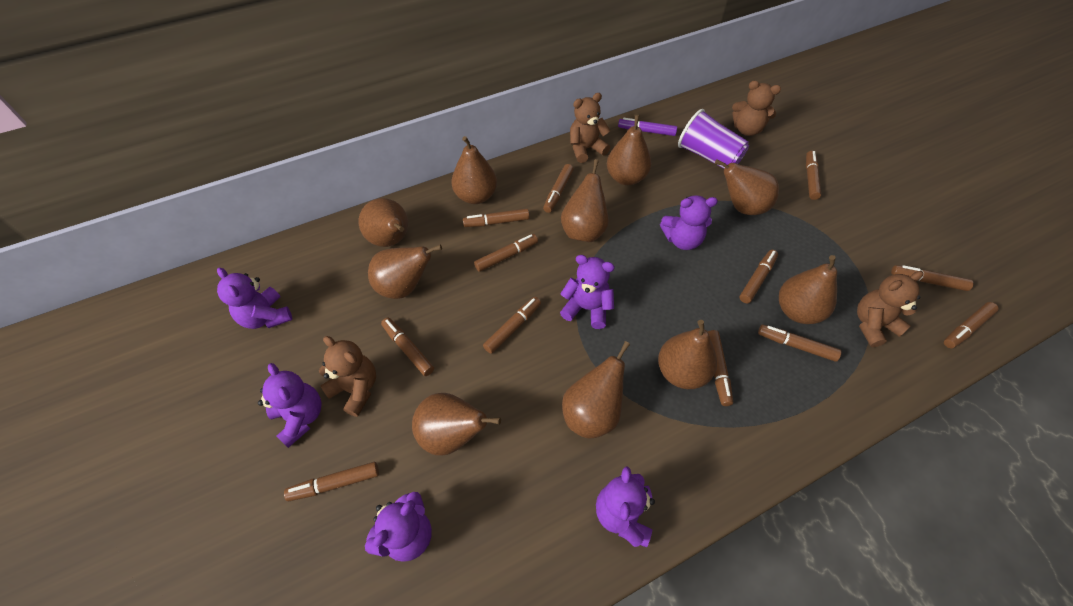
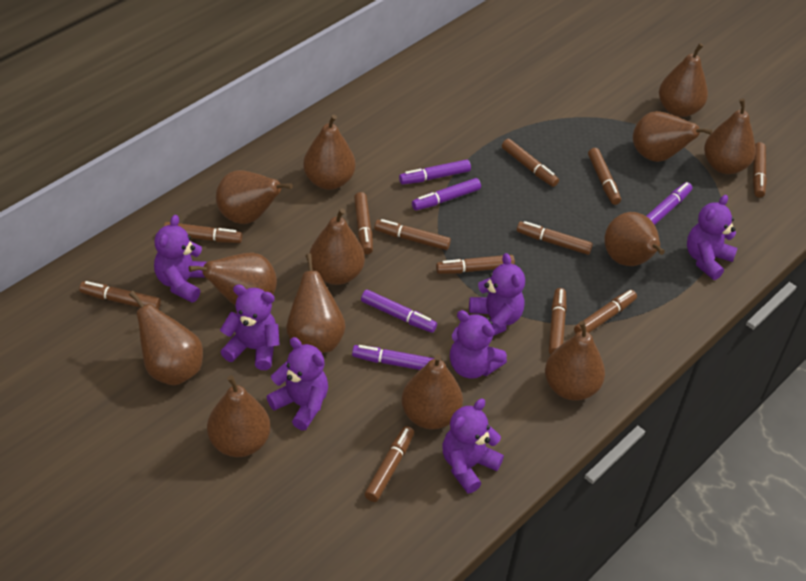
brown pear: [359,198,408,247] [368,244,442,299] [412,393,501,456] [451,136,497,204] [561,159,609,242] [562,341,630,439] [607,114,651,185] [658,320,717,389] [715,159,779,215] [779,255,837,324] = 10 -> [129,291,203,386] [189,252,277,305] [207,375,271,457] [216,170,293,224] [286,253,345,353] [303,115,356,190] [309,208,365,285] [402,354,463,430] [545,321,605,401] [605,212,665,266] [633,111,712,162] [659,43,708,117] [704,99,756,174] = 13
brown teddy bear: [319,336,376,417] [570,93,610,163] [732,81,781,136] [857,271,923,347] = 4 -> none = 0
purple cup: [678,109,749,169] = 1 -> none = 0
purple marker: [618,118,677,136] = 1 -> [352,345,435,370] [361,289,437,333] [399,159,471,185] [412,178,481,211] [647,182,692,225] = 5
purple teddy bear: [217,268,292,329] [258,363,322,448] [365,492,432,562] [560,255,615,329] [596,466,655,548] [660,195,718,250] = 6 -> [154,215,206,303] [220,285,280,370] [267,337,328,430] [443,398,504,493] [450,310,507,379] [469,253,525,336] [687,195,737,280] = 7

